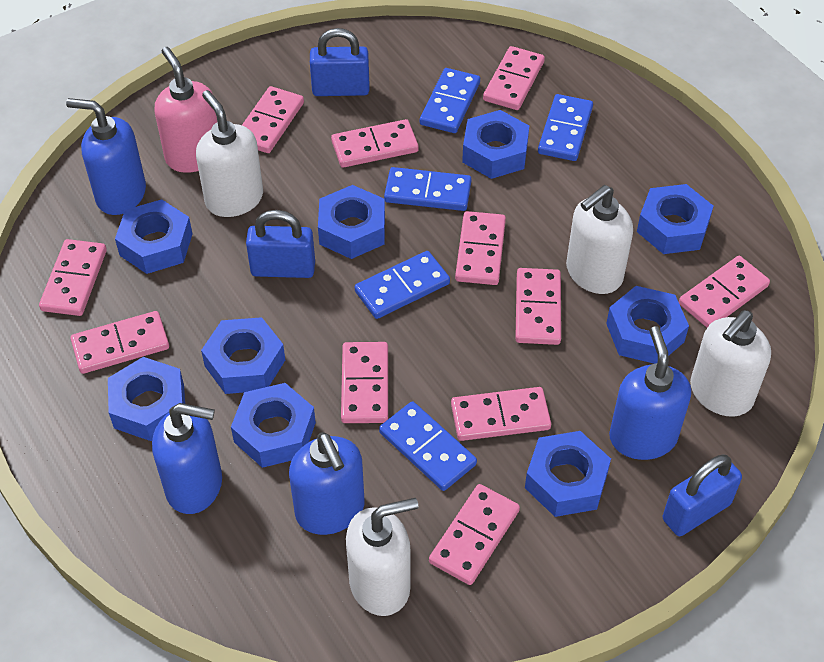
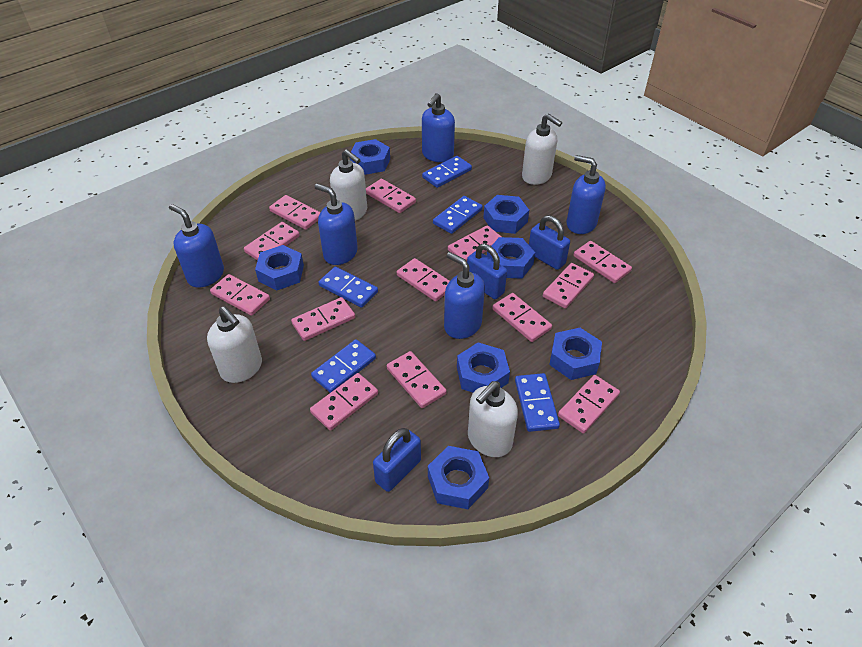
blue nut: [108,357,185,441] [115,199,192,274] [201,317,285,394] [231,383,316,468] [318,185,385,259] [462,110,529,179] [525,431,611,517] [606,286,689,364] [637,184,713,254] = 9 -> [255,245,304,290] [350,139,390,175] [428,446,489,509] [457,342,510,392] [483,195,529,234] [487,237,535,279] [549,328,602,380] = 7
blue soap dispenser: [66,98,146,215] [152,403,222,514] [289,432,365,535] [609,326,691,460] = 4 -> [169,204,224,288] [315,184,358,265] [422,93,455,162] [444,252,485,339] [567,155,606,234] = 5
pink domino: [39,239,107,316] [71,311,169,374] [242,86,304,153] [331,119,419,168] [341,342,388,423] [429,484,520,585] [451,387,551,441] [455,211,506,285] [483,46,545,110] [515,268,561,345] [679,256,770,328] = 11 -> [210,274,270,316] [244,222,300,261] [269,195,321,230] [291,297,355,341] [310,373,378,430] [366,179,416,213] [387,351,447,408] [397,258,450,302] [448,225,502,261] [492,293,552,342] [543,263,594,309] [558,375,620,433] [574,241,632,283] = 13
pink soap dispenser: [154,47,217,173] = 1 -> none = 0

